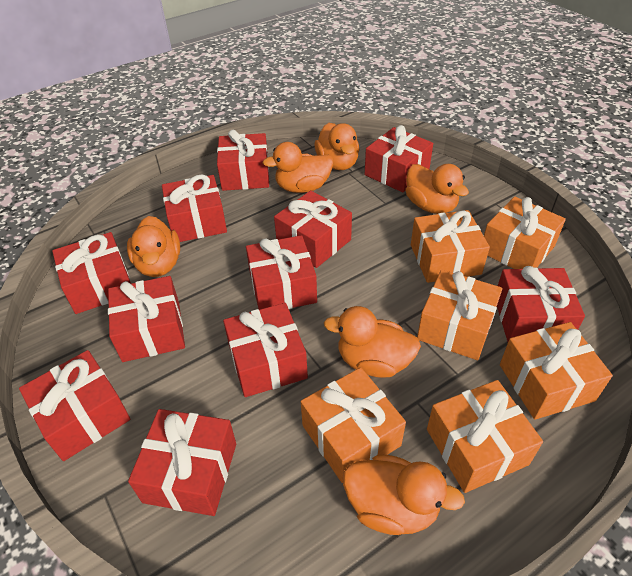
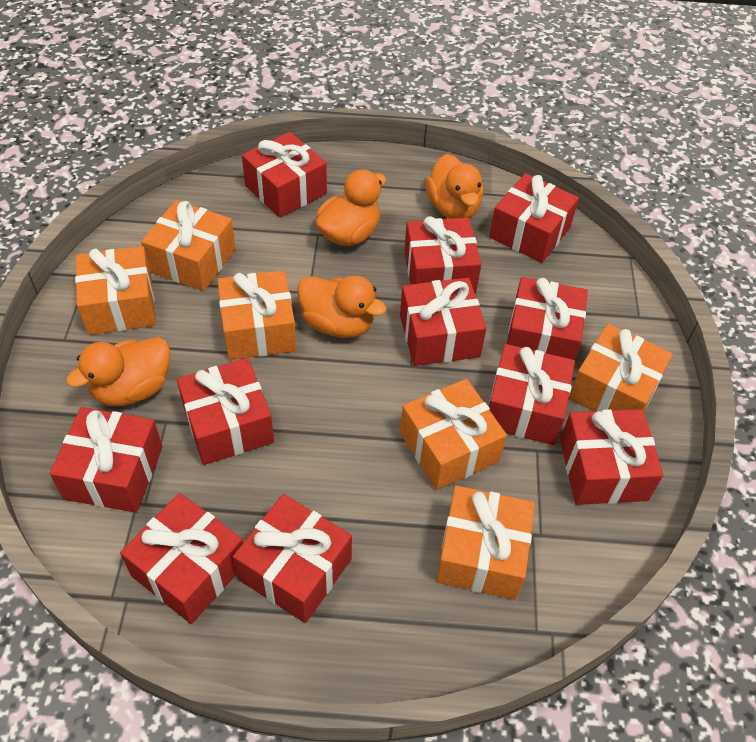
orange duck: [127,216,180,277] [263,142,333,193] [314,123,359,170] [324,306,421,378] [343,454,465,535] [406,164,469,214] = 6 -> [66,337,170,406] [297,275,387,338] [316,169,386,246] [426,154,483,219] = 4

